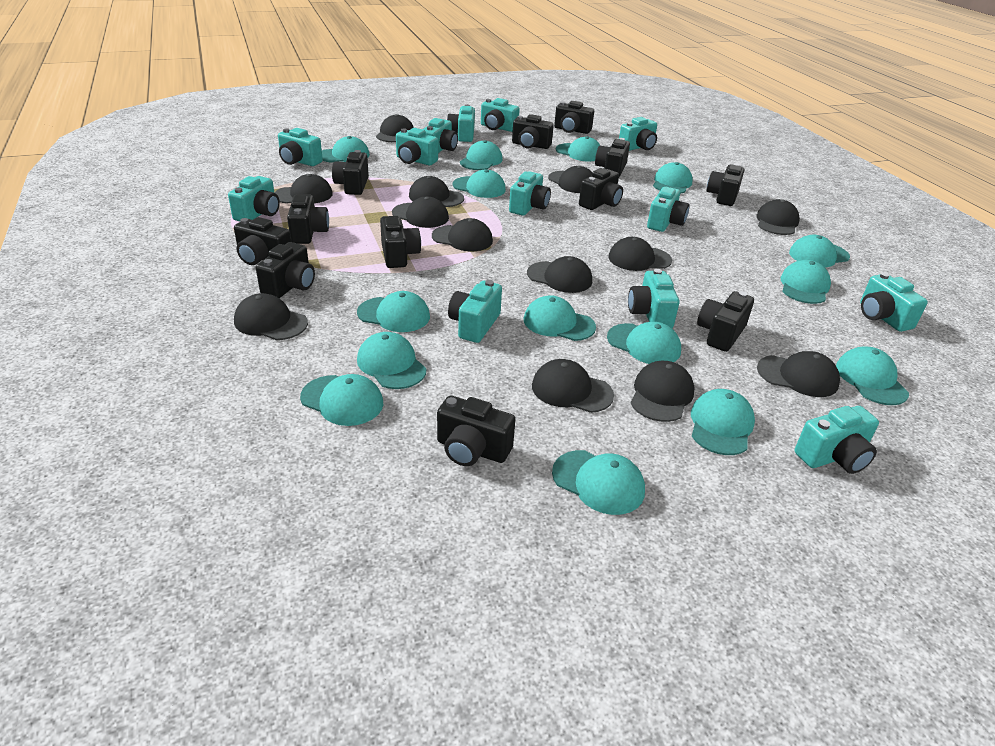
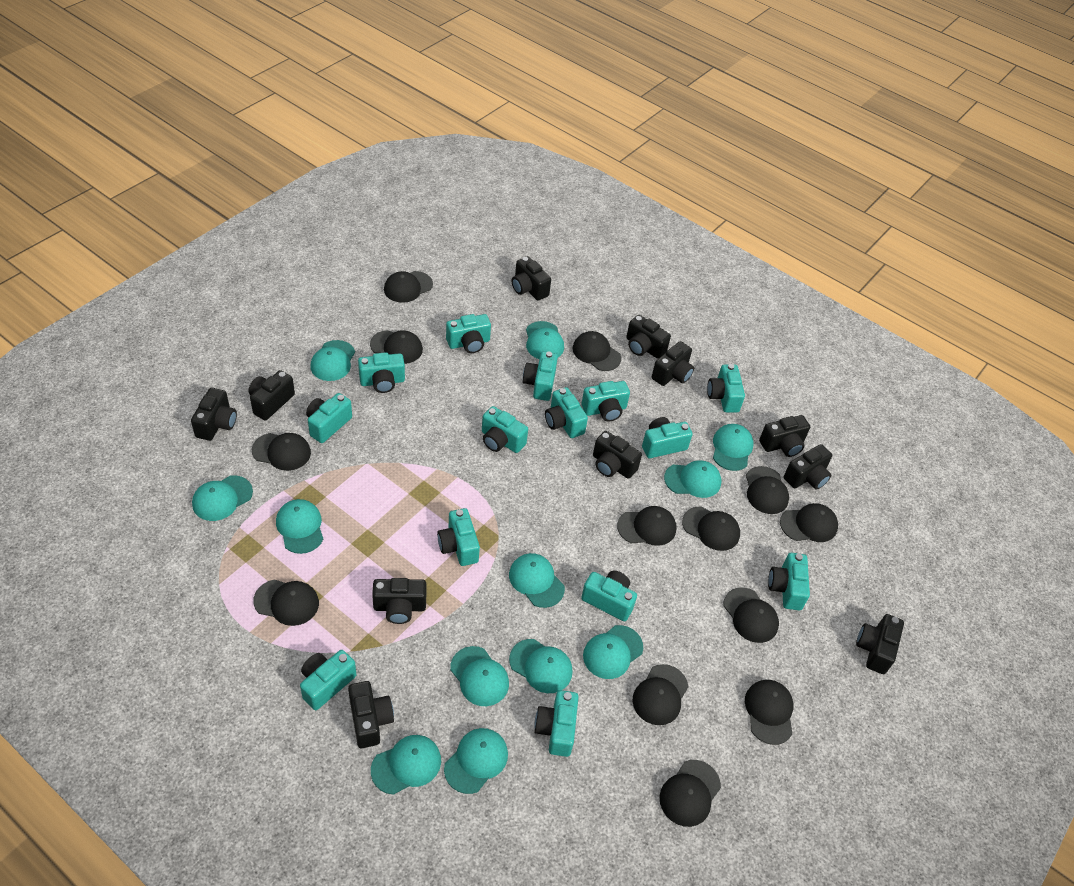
black camera: [234,217,291,265] [256,242,315,298] [287,194,329,244] [332,150,369,195] [380,216,421,268] [437,396,515,466] [512,114,554,149] [554,101,594,134] [579,168,623,210] [595,138,630,177] [697,291,754,352] [706,163,744,206] = 12 -> [191,388,237,441] [249,370,295,420] [348,681,394,748] [372,578,426,624] [512,256,551,301] [593,431,642,479] [626,315,671,359] [652,341,694,386] [759,415,810,457] [784,444,832,490] [856,614,904,674] = 11
turquoise camera: [228,176,280,221] [278,128,323,166] [396,128,438,165] [423,118,458,153] [447,105,475,142] [448,280,502,343] [481,98,520,132] [509,171,551,216] [619,117,657,151] [628,269,680,328] [647,187,690,232] [795,406,879,474] [860,272,928,332] = 13 -> [300,650,356,710] [306,393,352,443] [358,352,405,393] [437,508,480,566] [446,314,491,353] [482,406,528,453] [523,351,558,401] [534,690,578,757] [545,387,588,438] [581,381,630,422] [581,571,637,621] [642,417,693,458] [707,364,745,412] [768,553,810,610] = 14
turquoise cap: [300,374,383,426] [322,136,370,163] [357,291,430,332] [357,332,426,389] [453,169,506,198] [460,140,503,170] [524,295,596,341] [552,450,645,515] [556,136,601,161] [607,322,681,364] [653,162,693,194] [691,389,755,455] [780,260,831,304] [789,235,850,267] [836,347,909,405] = 15 -> [192,475,253,521] [276,499,323,554] [311,340,355,381] [371,735,441,795] [444,728,508,794] [450,646,509,706] [509,553,565,608] [509,639,573,693] [526,321,564,359] [583,625,643,679] [664,460,721,498] [713,424,753,471] = 12

